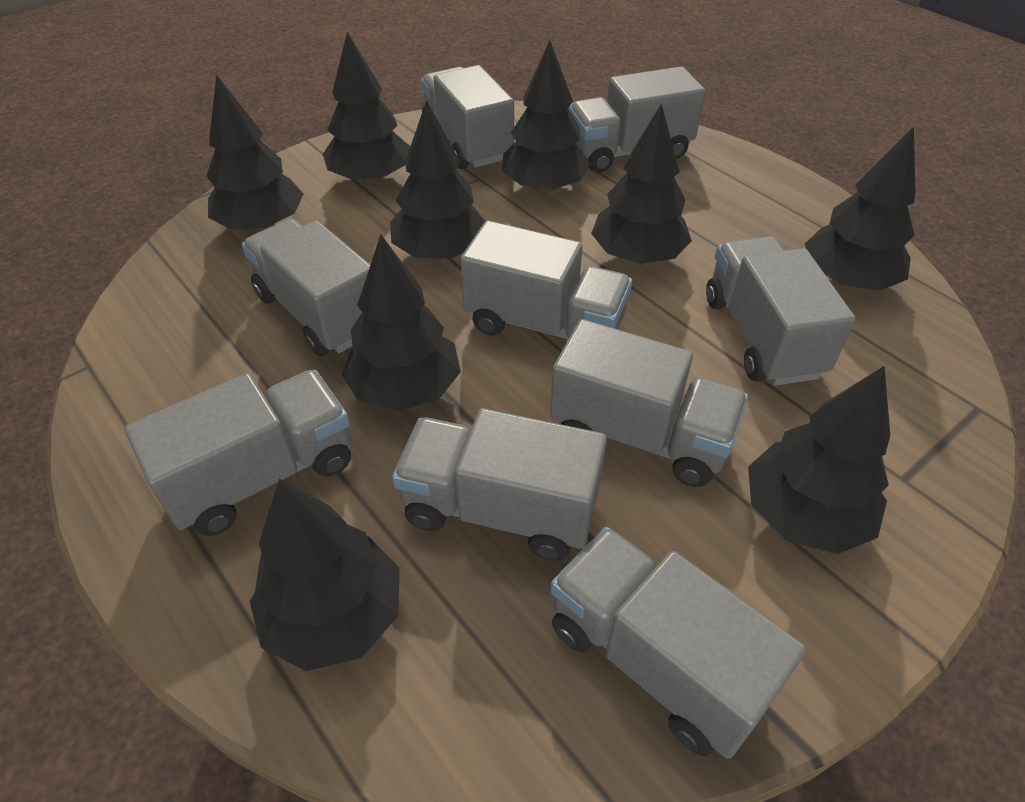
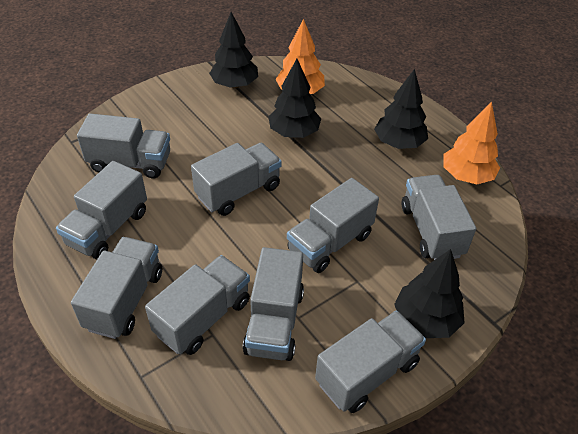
black tree: [206,75,304,232] [250,479,400,671] [323,32,410,184] [342,234,461,411] [390,100,485,259] [502,40,591,193] [591,103,692,264] [748,366,890,554] [805,127,916,291] = 9 -> [209,12,258,88] [268,59,321,138] [374,69,428,149] [394,249,465,338] = 4
orange tree: none = 0 -> [275,19,325,94] [443,102,500,184] = 2

